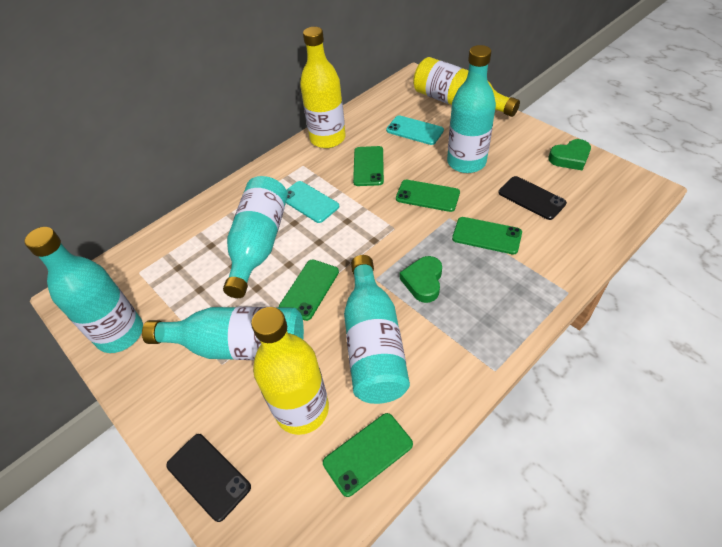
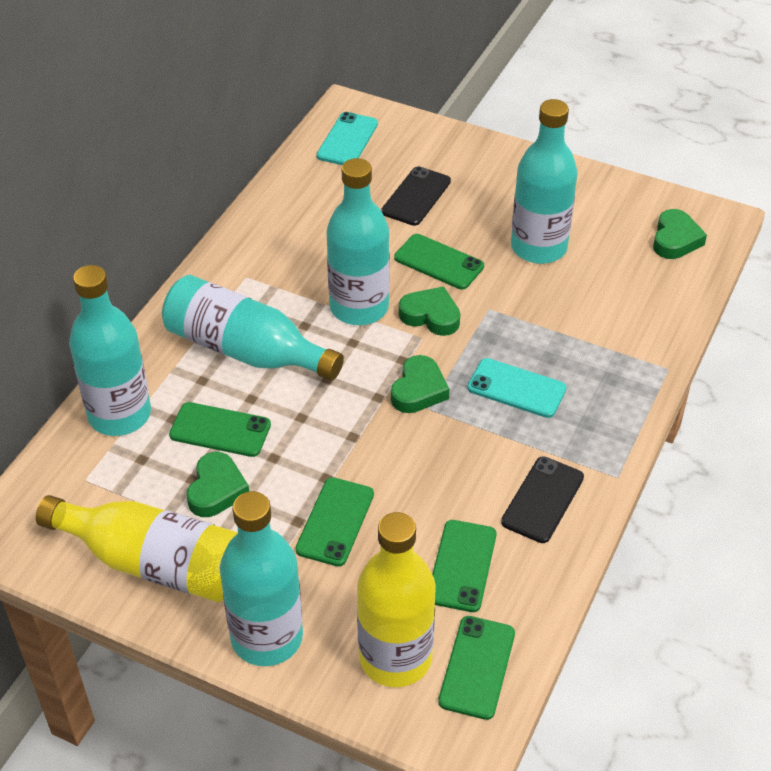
green heart: [400,256,442,303] [548,139,591,171] = 2 -> [187,452,249,517] [391,355,449,413] [399,286,460,336] [653,209,707,259] = 4
yellow bottle: [251,307,329,435] [300,27,346,148] [413,57,520,117] = 3 -> [36,495,238,602] [357,512,436,687] = 2

